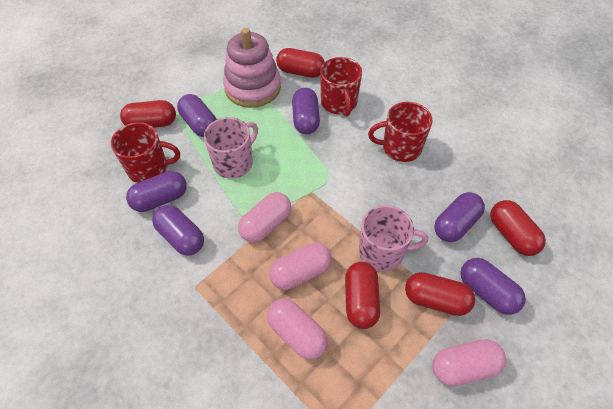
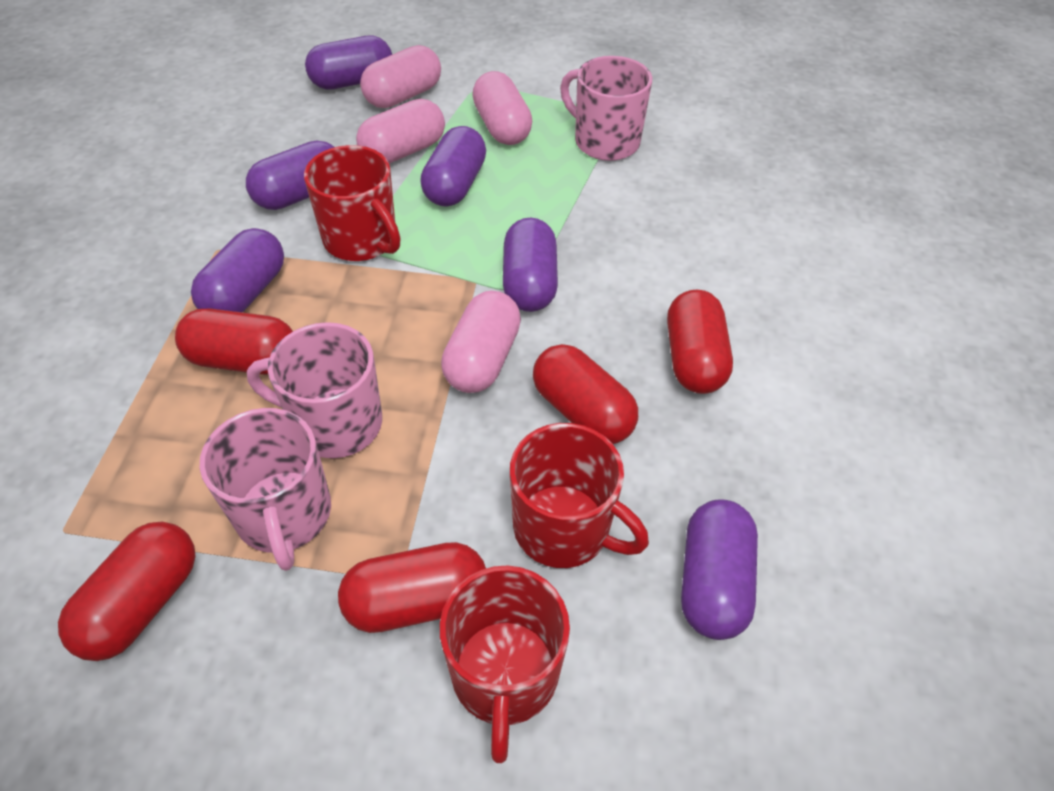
pink mug: [204,117,258,179] [359,205,428,272] = 2 -> [200,408,331,571] [247,322,382,458] [560,56,652,161] = 3
pink stacking toy: [223,28,281,108] = 1 -> none = 0

